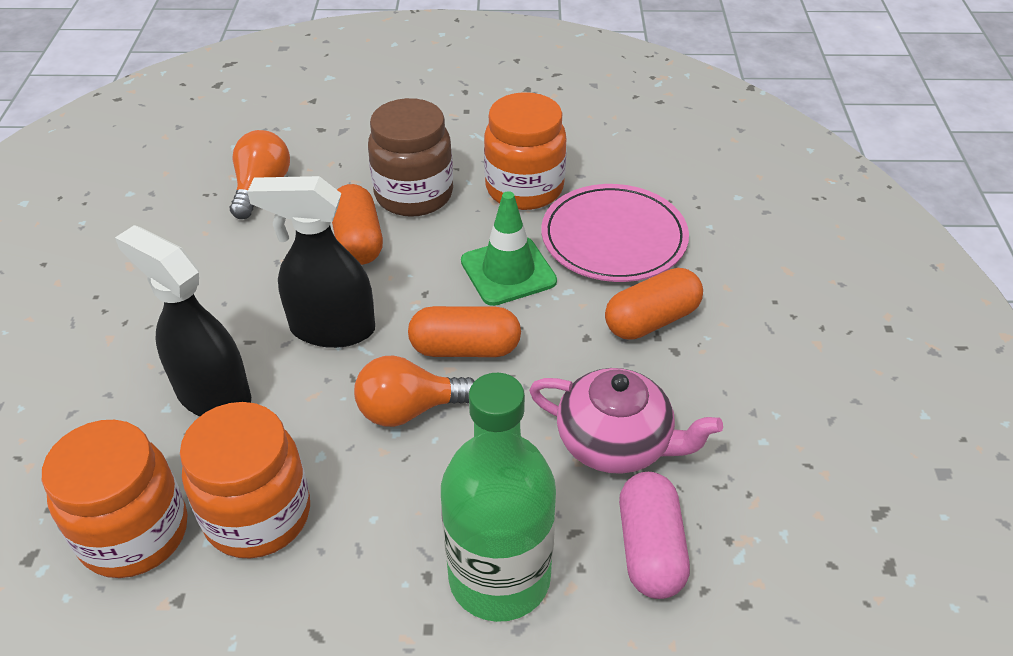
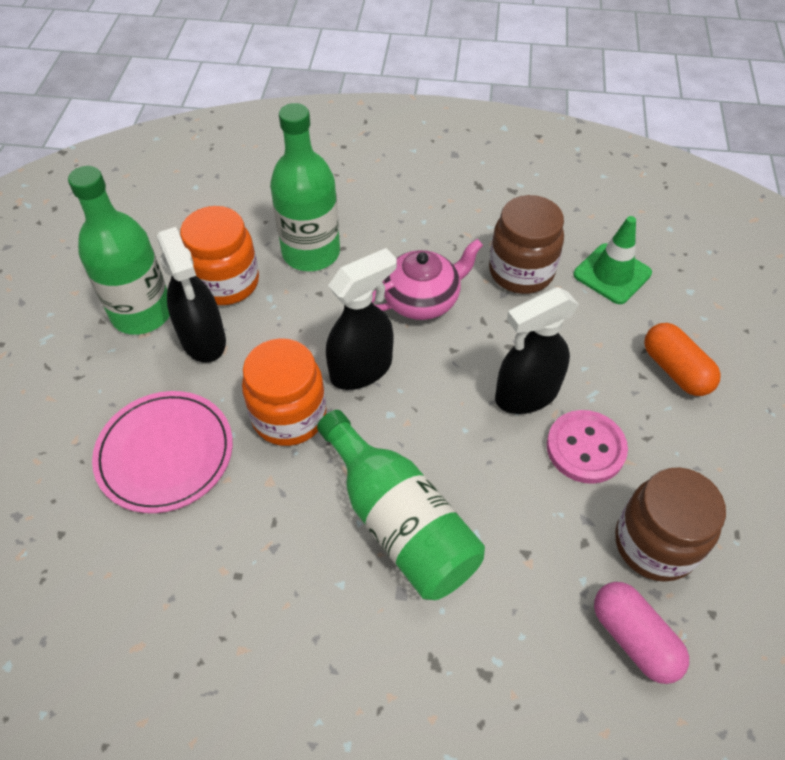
black spray bottle: [115,225,251,416] [247,176,375,348] = 2 -> [157,227,226,363] [326,248,397,390] [495,287,579,414] = 3
brown jar: [368,98,453,217] = 1 -> [489,195,564,294] [615,467,726,582] = 2
green bottle: [441,373,556,622] = 1 -> [68,166,170,335] [270,103,340,271] [317,410,485,600] = 3
orange capsule: [332,184,383,265] [408,306,521,357] [605,268,703,340] = 3 -> [644,323,721,396] = 1
orange jar: [42,420,187,578] [180,402,310,558] [484,92,567,210] = 3 -> [180,206,259,305] [242,338,326,446] = 2
orange light bulb: [230,130,290,219] [354,356,475,427] = 2 -> none = 0
pink button: none = 0 -> [547,410,628,484] = 1

